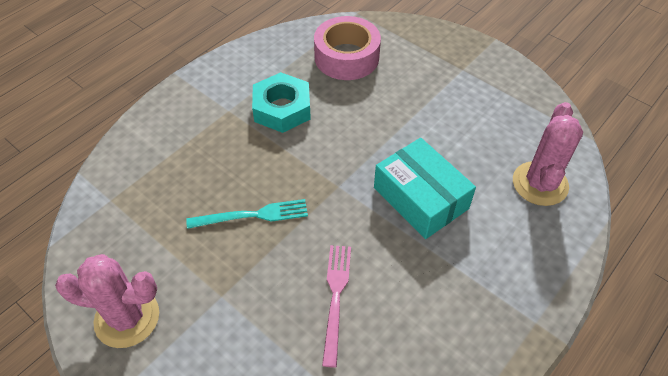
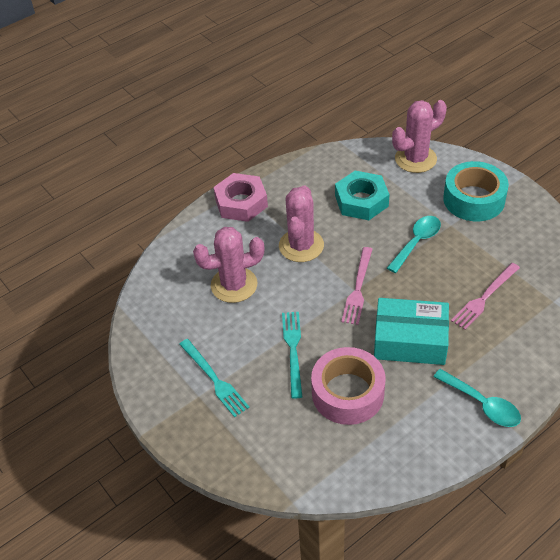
pink cactus: [55,254,159,348] [513,102,583,206] = 2 -> [193,227,264,303] [279,186,324,262] [392,100,447,173] = 3
pink fork: [322,245,351,368] = 1 -> [341,247,373,325] [451,263,520,330] = 2
pink nut: none = 0 -> [213,173,268,222] = 1
turquoise fork: [186,199,308,229] = 1 -> [179,339,250,417] [282,312,302,399] = 2
turquoise spoon: none = 0 -> [387,216,441,273] [433,369,521,427] = 2
turquoise tape: none = 0 -> [443,161,509,222] = 1

